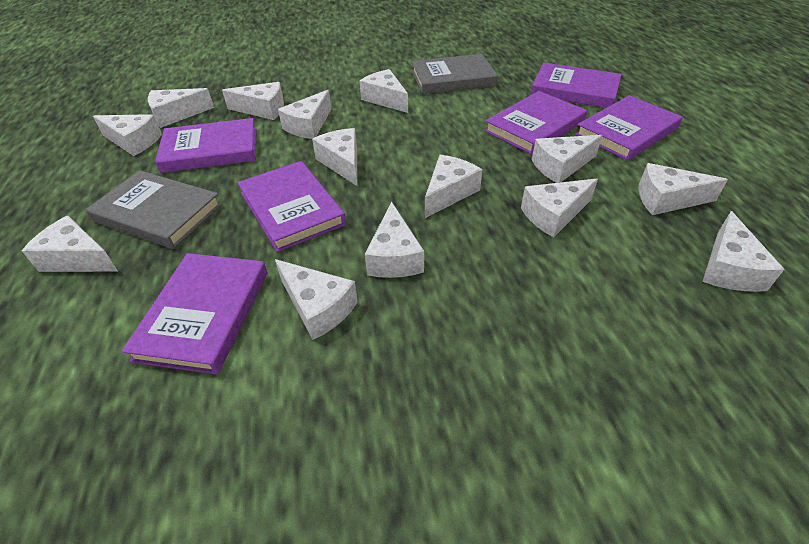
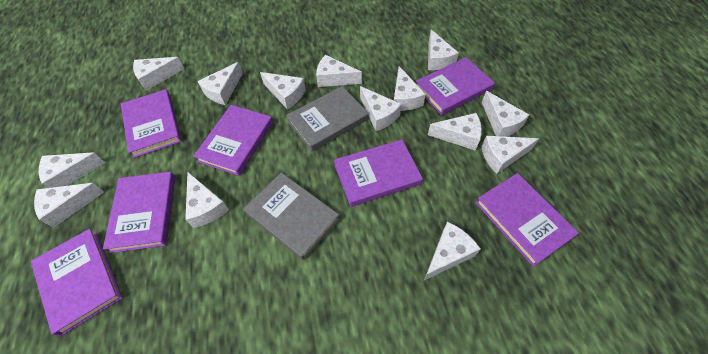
purple book: [121,253,267,374] [155,118,256,173] [238,161,346,252] [484,91,587,155] [530,63,622,108] [575,95,683,161] = 6 -> [31,229,123,336] [103,172,175,253] [121,89,182,158] [193,105,273,176] [334,139,423,207] [416,57,495,115] [475,173,579,267] = 7

